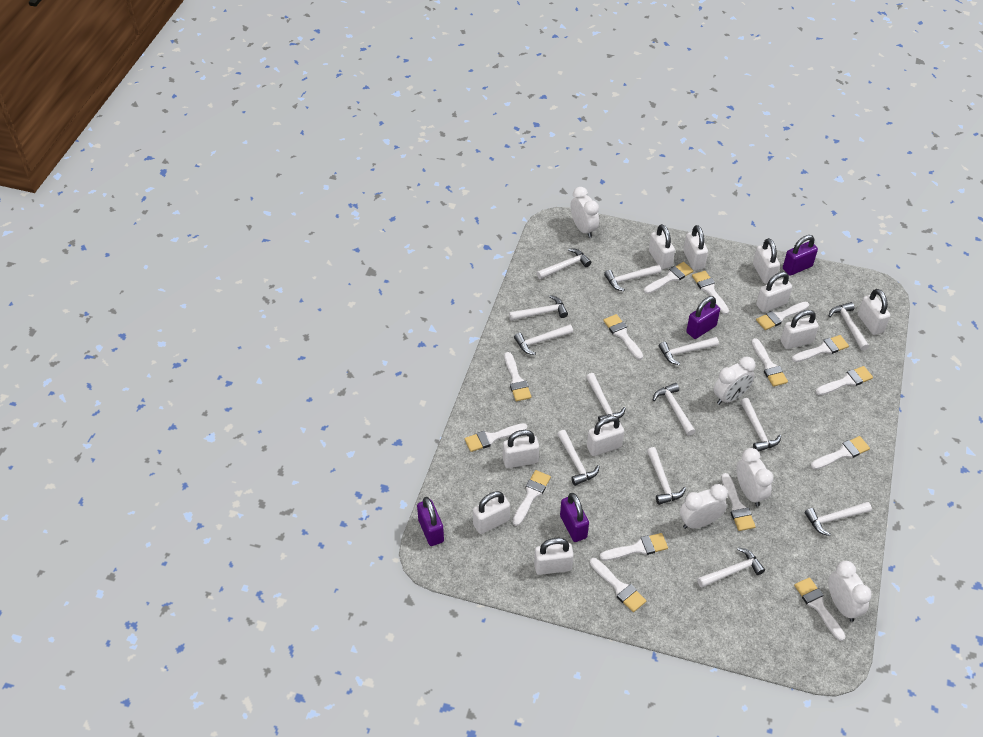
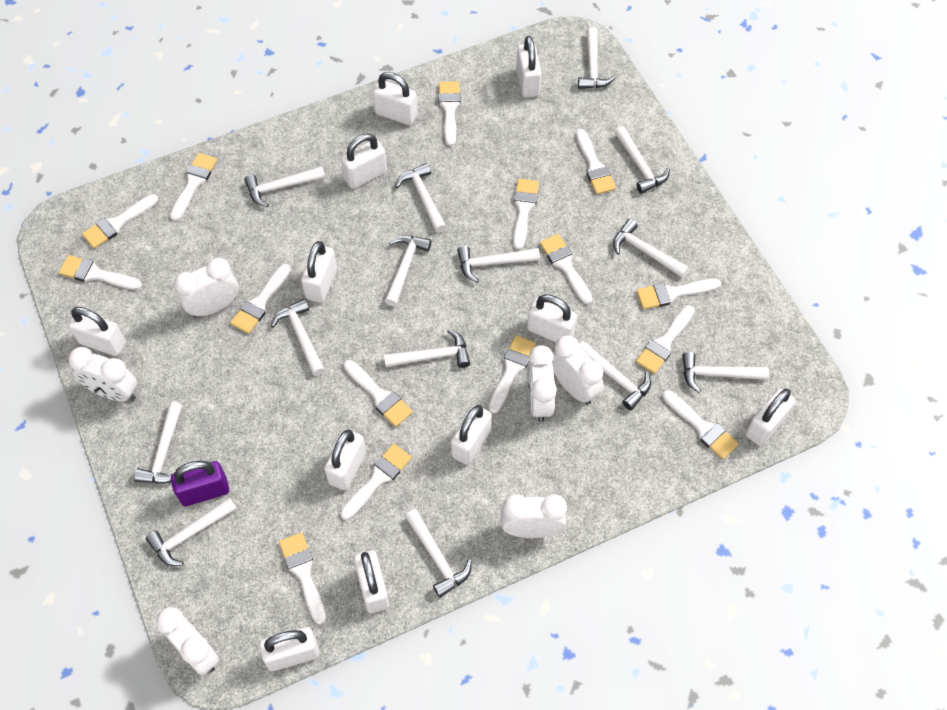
purple padlock: [417,497,444,546] [560,493,589,542] [686,296,720,339] [783,235,818,276] = 4 -> [171,461,229,506] = 1
white clock: [570,187,599,238] [680,484,728,529] [714,357,755,405] [736,448,774,506] [828,561,872,622] = 5 -> [68,347,137,402] [156,607,219,675] [174,258,238,317] [501,494,567,538] [527,345,557,422] [552,335,604,404] = 6
white hammer: [509,295,568,321] [514,324,573,355] [537,248,591,279] [557,430,600,486] [586,373,626,424] [604,264,661,291] [647,447,686,505] [653,383,695,436] [659,337,719,365] [697,547,765,588] [740,398,781,452] [805,502,872,536] [829,302,869,351] = 13 -> [134,402,182,484] [146,497,237,566] [244,166,325,207] [271,299,325,376] [384,329,470,368] [385,235,431,306] [396,163,446,233] [405,509,472,598] [457,246,540,282] [578,27,615,89] [579,341,651,410] [613,219,689,278] [615,126,670,194] [682,352,769,393] = 14
white padlock: [473,491,510,534] [503,430,539,468] [534,538,574,575] [587,416,624,456] [649,224,675,269] [683,225,708,270] [753,238,780,284] [756,272,792,313] [780,310,819,349] [858,289,890,335] = 10 -> [68,307,126,356] [259,627,319,671] [301,241,337,303] [324,430,366,490] [341,134,387,189] [354,550,389,613] [372,72,418,125] [451,405,492,465] [516,36,542,98] [527,294,577,342] [745,389,795,446] = 11

